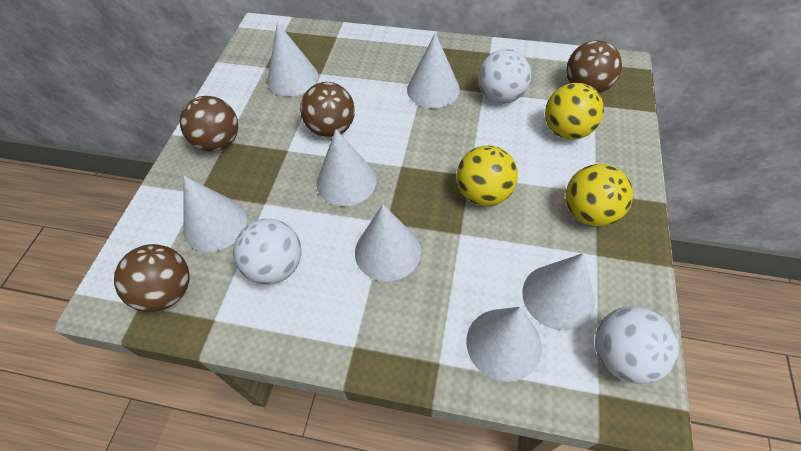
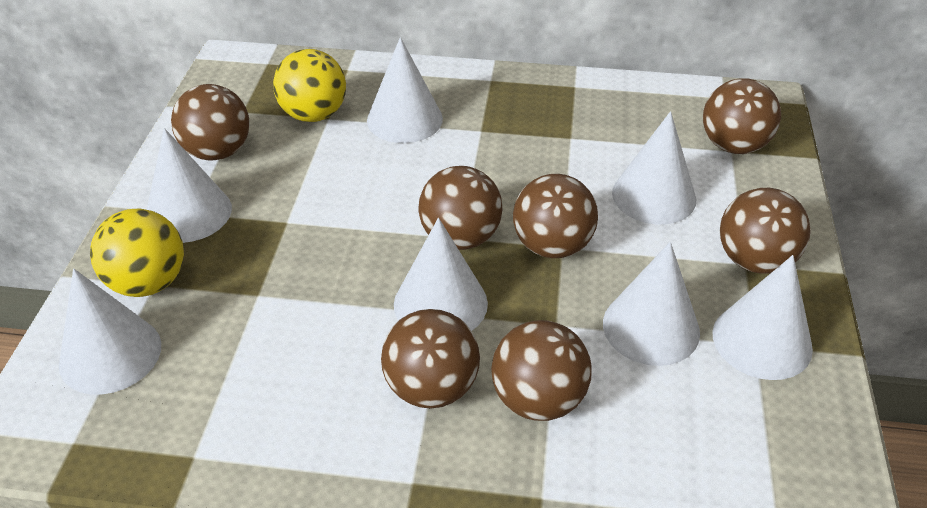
brown ball: [114,244,190,312] [180,96,238,152] [300,82,355,137] [566,40,622,93] = 4 -> [171,84,250,160] [381,309,480,408] [419,166,503,250] [491,320,592,421] [513,174,598,258] [703,78,781,154] [720,188,811,274] = 7
white ball: [233,219,301,285] [478,49,531,104] [595,306,679,384] = 3 -> none = 0
yellow ball: [457,145,518,206] [545,83,604,140] [565,164,633,227] = 3 -> [90,209,184,297] [273,49,346,122] = 2

